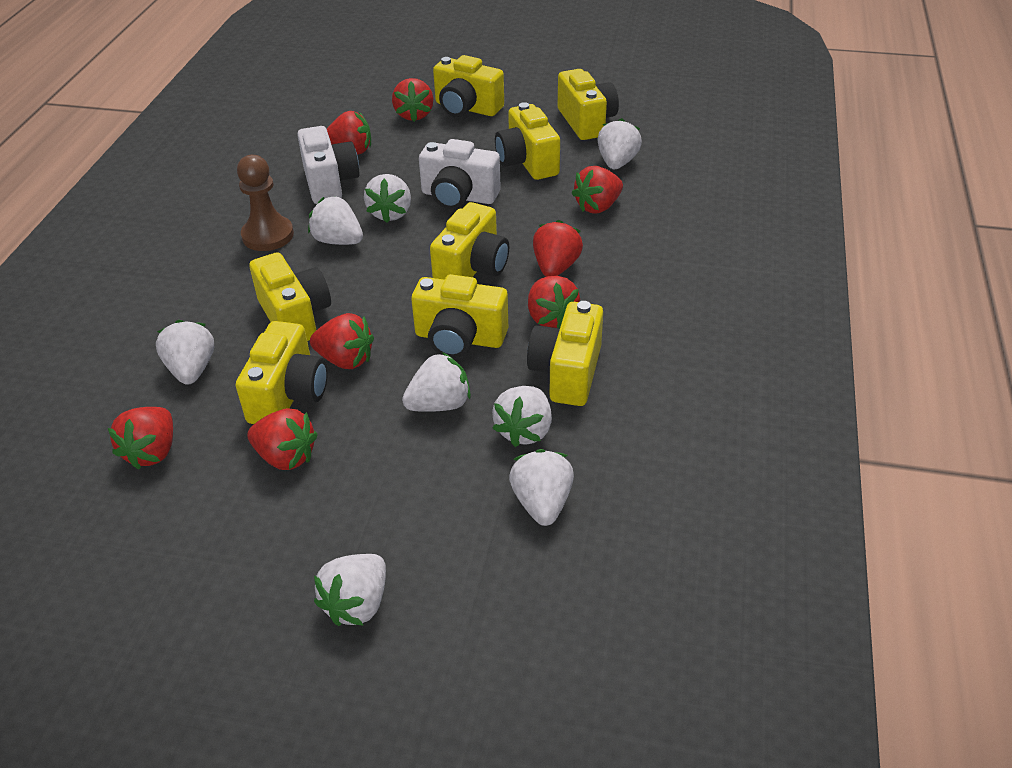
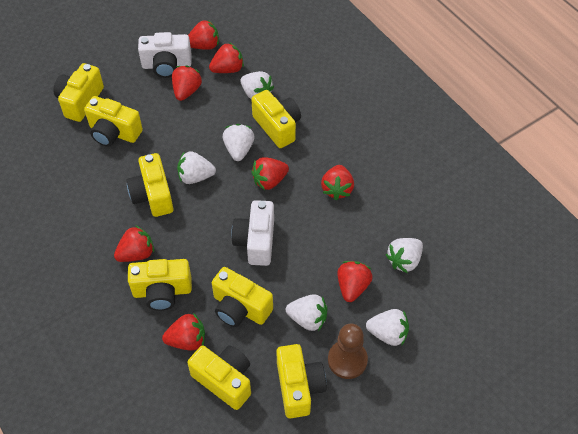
white strawberry: [156,320,214,385] [308,196,363,245] [314,554,386,626] [364,174,411,223] [402,352,471,412] [492,386,552,447] [509,449,574,526] [597,118,642,169] = 8 -> [177,151,216,184] [223,124,255,161] [240,71,274,99] [286,294,327,331] [366,309,409,346] [386,238,423,273] = 6

